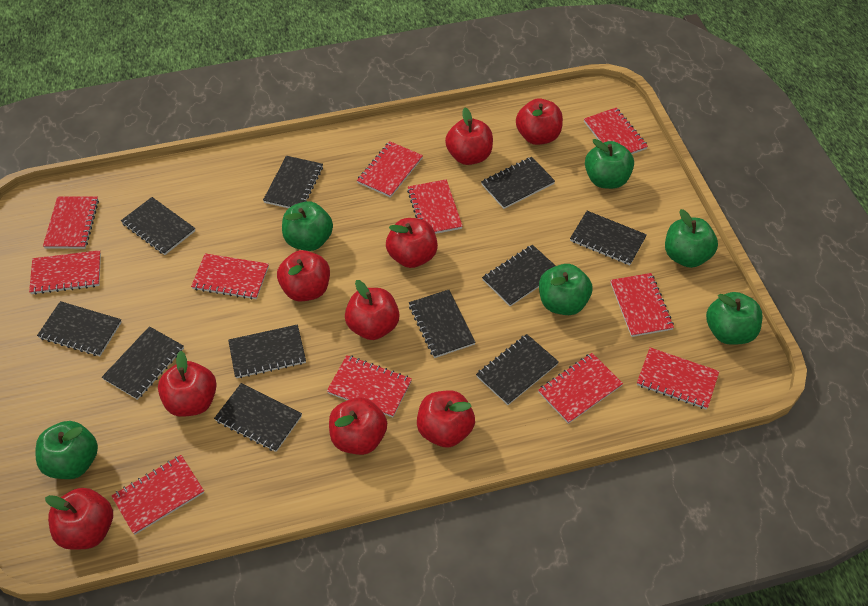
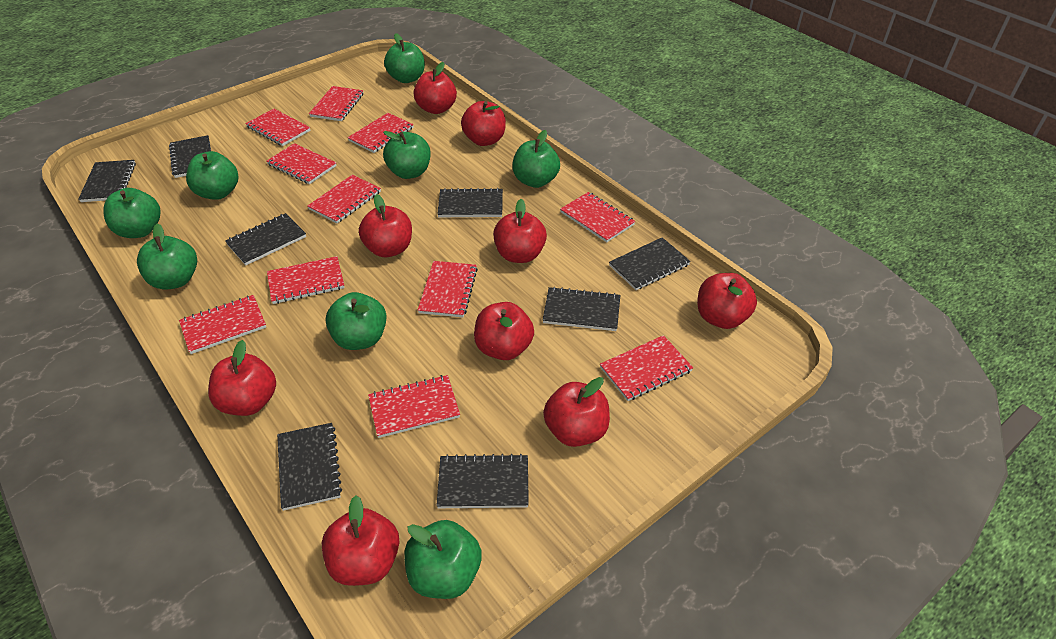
black notebook: [37,301,122,356] [102,326,184,400] [121,197,195,255] [214,383,302,452] [228,324,306,378] [263,156,323,208] [409,290,476,358] [476,334,559,405] [481,157,555,209] [482,245,556,306] [570,211,647,265] = 11 -> [78,160,136,202] [169,135,211,178] [225,213,306,265] [277,423,342,511] [436,454,529,508] [437,188,503,217] [543,287,620,331] [609,237,691,290] = 8
green apple: [36,421,98,479] [282,201,333,251] [539,264,592,315] [585,139,634,189] [665,209,718,268] [706,292,763,345] = 6 -> [103,188,161,238] [137,224,197,290] [186,151,238,200] [326,292,387,350] [383,131,431,179] [384,33,425,83] [404,520,482,599] [512,130,560,188] = 8

